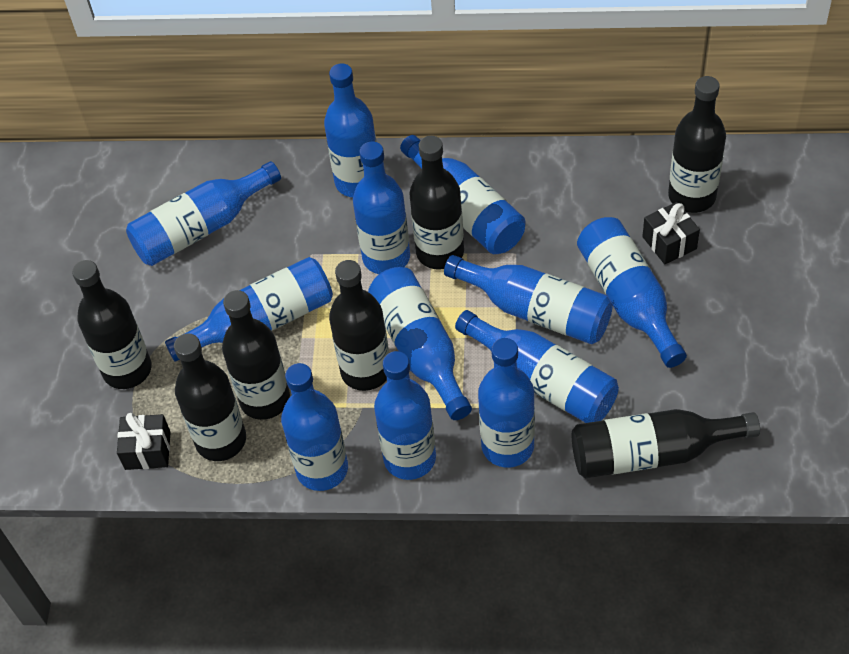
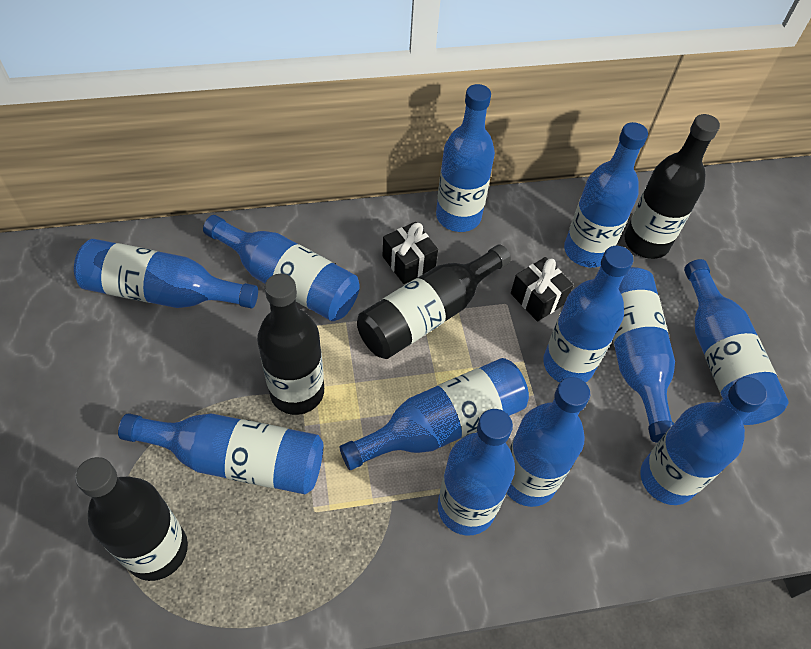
black bottle: [72,260,152,389] [174,333,246,461] [222,290,290,420] [329,260,389,391] [409,136,464,270] [572,409,760,478] [668,76,726,213] = 7 -> [75,457,188,581] [257,274,324,415] [357,244,511,359] [625,114,720,259] = 4

